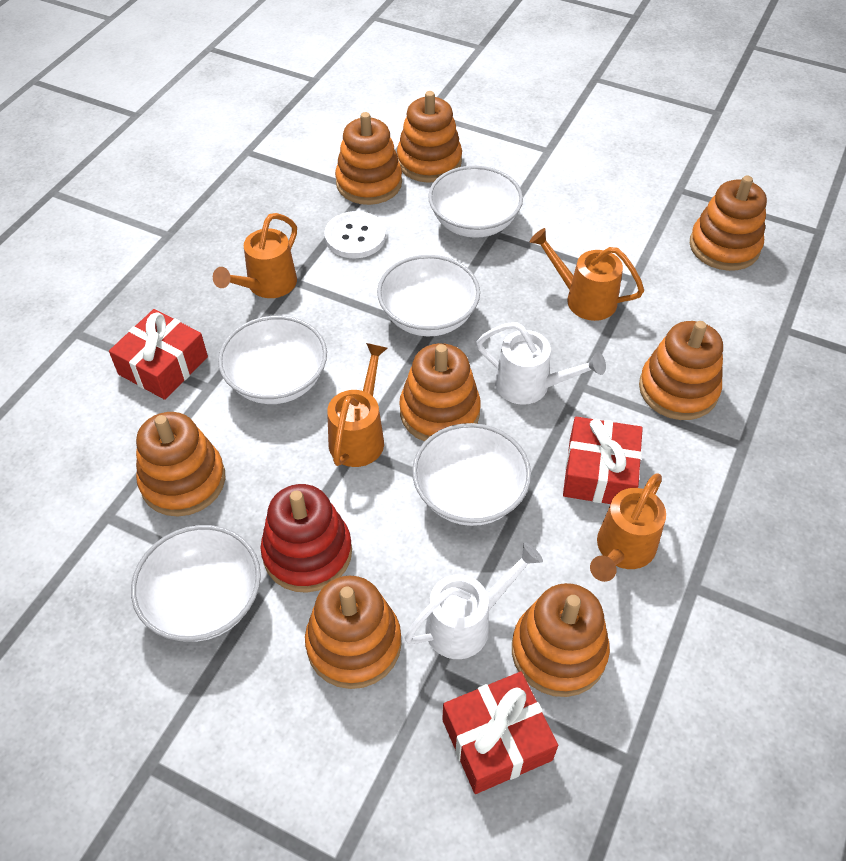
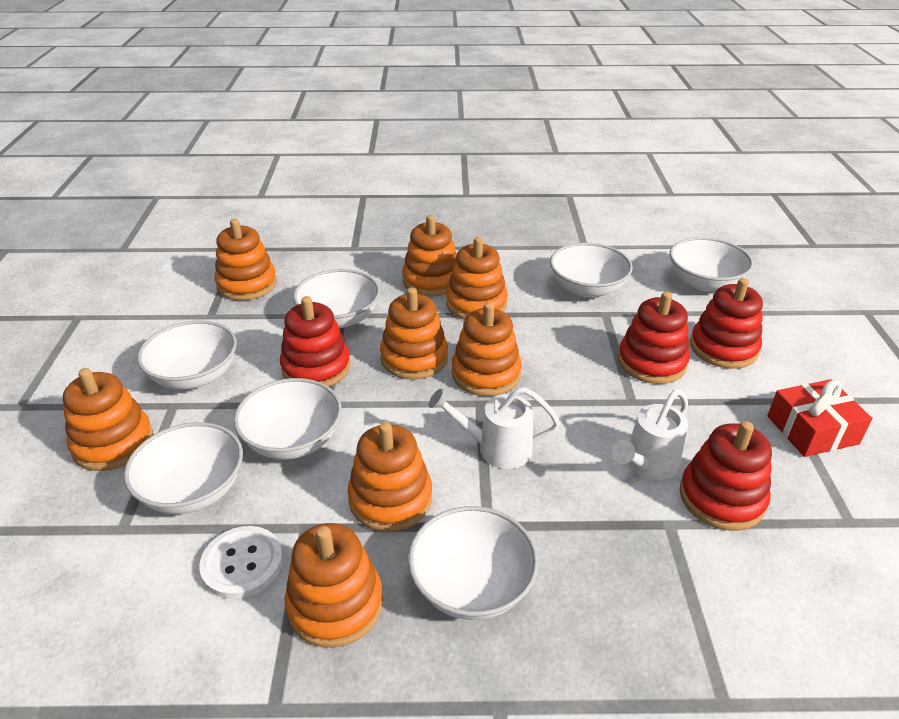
orange watering can: [213,213,297,298] [327,343,388,467] [529,228,644,321] [590,473,666,582] = 4 -> none = 0
red gift: [109,309,208,400] [442,672,558,794] [563,417,643,504] = 3 -> [767,379,872,457] = 1
red stacking toy: [261,484,352,593] = 1 -> [280,296,351,387] [618,291,690,384] [680,421,772,531] [690,278,763,369] = 4
white bowl: [131,525,261,642] [218,316,327,404] [377,255,480,336] [412,423,531,526] [428,166,523,238] = 5 -> [124,422,243,514] [137,320,237,389] [234,378,342,460] [293,269,380,328] [408,506,539,620] [550,243,633,298] [670,237,753,292] = 7

